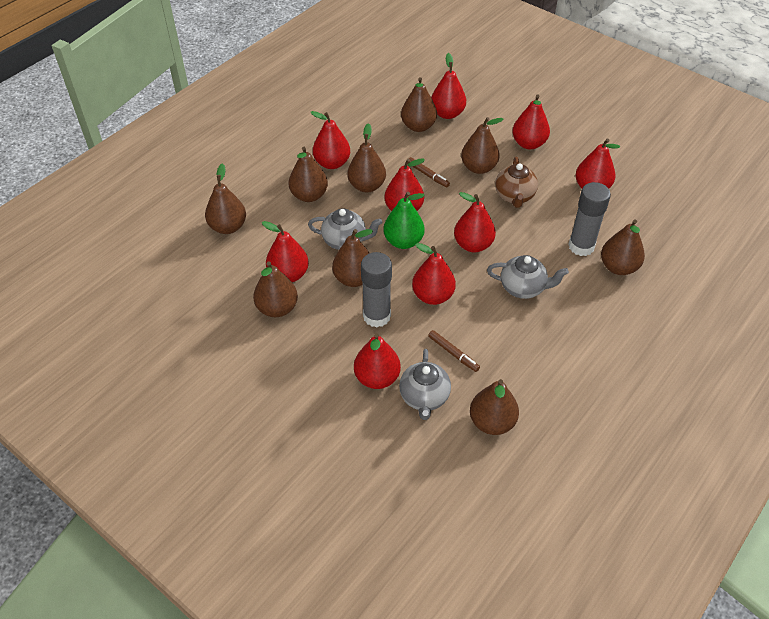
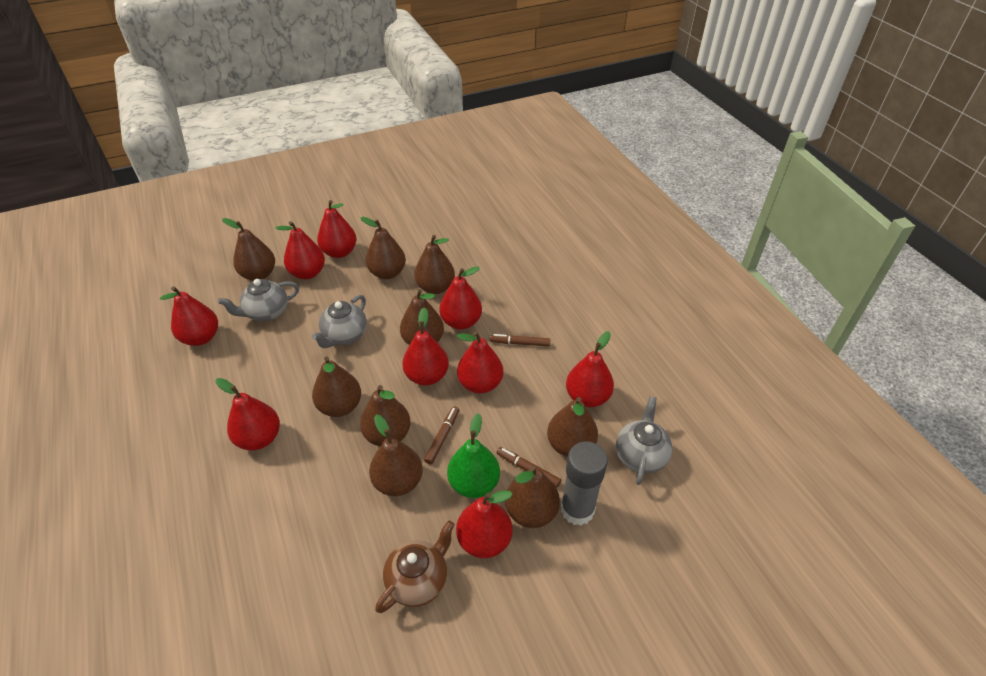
brown marker: [408,157,450,187] [428,330,480,372] = 2 -> [424,406,459,464] [490,334,550,347] [496,447,561,488] = 3
grey glue stick: [361,252,392,327] [568,182,611,256] = 2 -> [561,441,608,525] = 1

